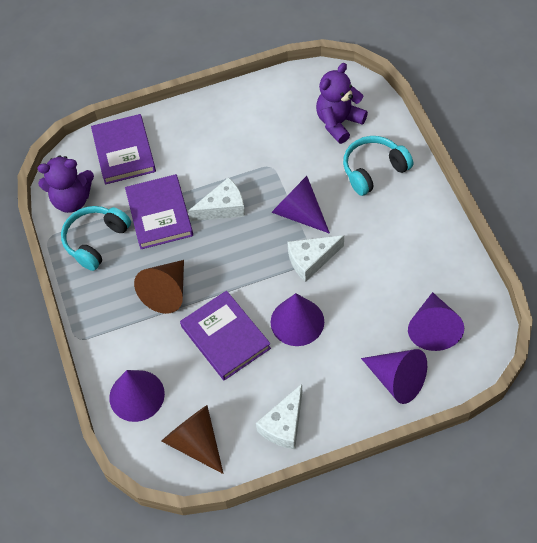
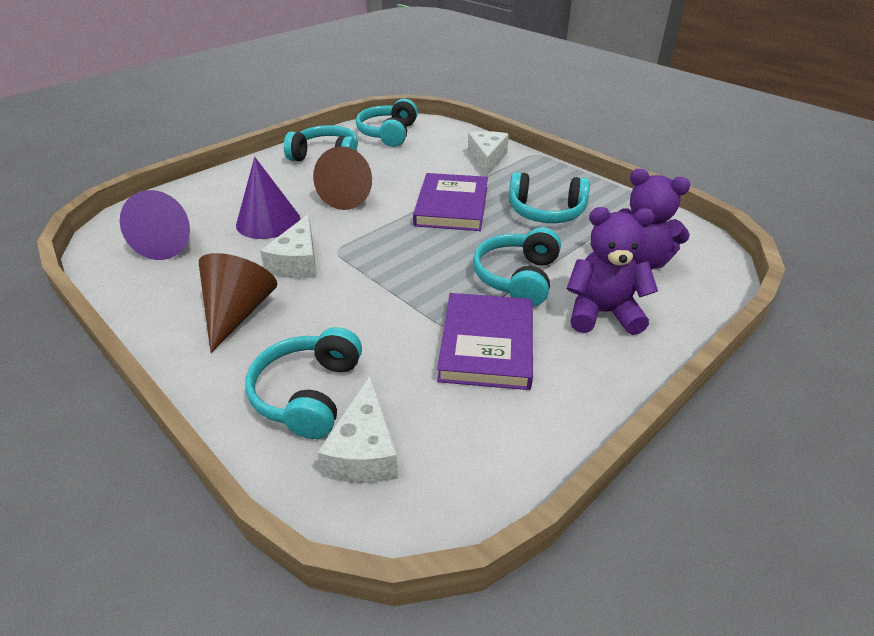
purple book: [91,114,156,185] [125,174,193,249] [180,291,271,381] = 3 -> [413,173,488,231] [437,293,533,390] = 2
purple cone: [109,370,165,422] [271,176,330,234] [271,293,324,346] [361,349,427,404] [408,292,464,351] = 5 -> [120,190,190,260] [236,157,300,239] = 2
turquoise headphones: [61,206,131,271] [343,136,413,196] = 2 -> [245,327,362,439] [284,125,358,161] [356,99,418,147] [473,227,561,307] [509,172,590,223] = 5

